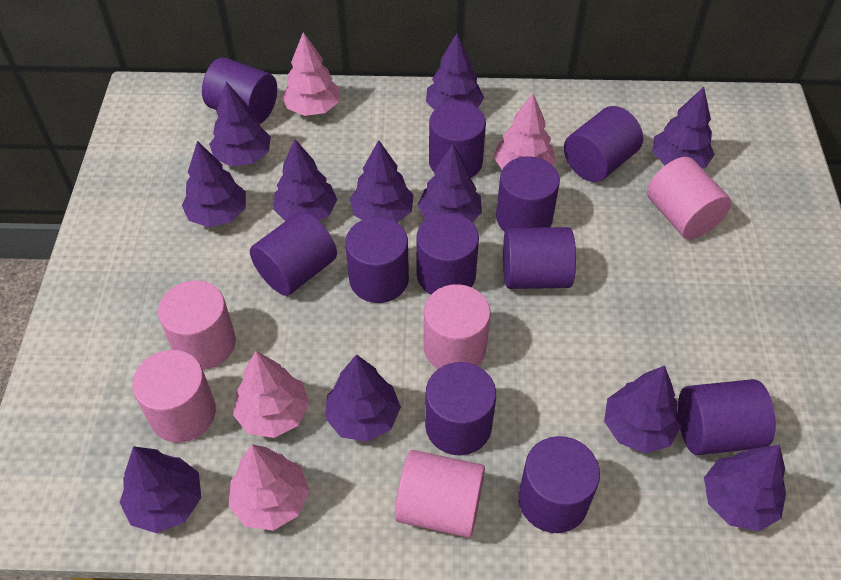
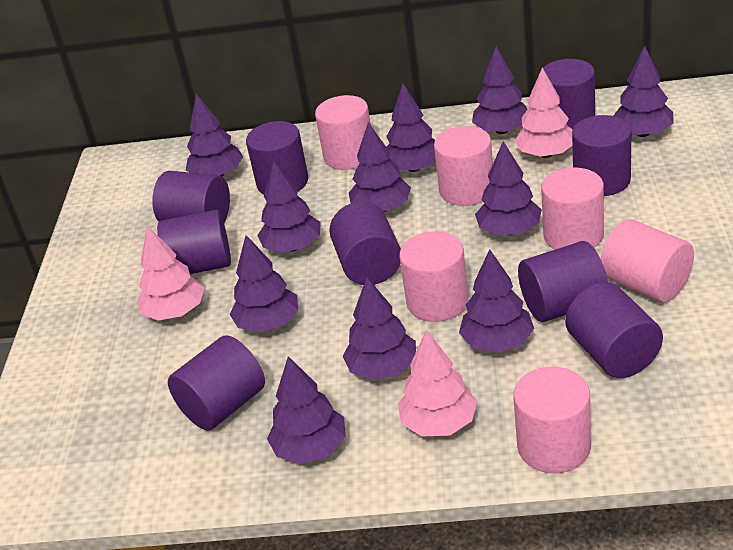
pink cylinder: [132,350,216,443] [158,281,236,370] [395,450,485,538] [424,284,491,369] [647,157,731,239] = 5 -> [315,95,371,170] [399,231,468,322] [434,126,493,206] [513,367,591,473] [541,168,604,250] [601,219,694,302] = 6
pink tree: [229,444,309,530] [233,351,309,438] [282,32,340,116] [494,94,556,169] = 4 -> [137,225,204,321] [398,330,477,437] [514,67,573,158] = 3
purple cylinder: [202,57,277,124] [250,211,337,296] [345,217,409,303] [416,213,479,295] [425,362,496,455] [429,102,486,178] [496,156,560,232] [503,227,576,289] [519,436,600,533] [564,106,643,182] [678,379,776,455] = 11 -> [152,171,230,222] [157,210,231,274] [168,335,265,431] [246,121,309,194] [329,202,401,285] [518,241,607,322] [543,59,595,130] [565,282,663,378] [572,115,631,196] = 9

